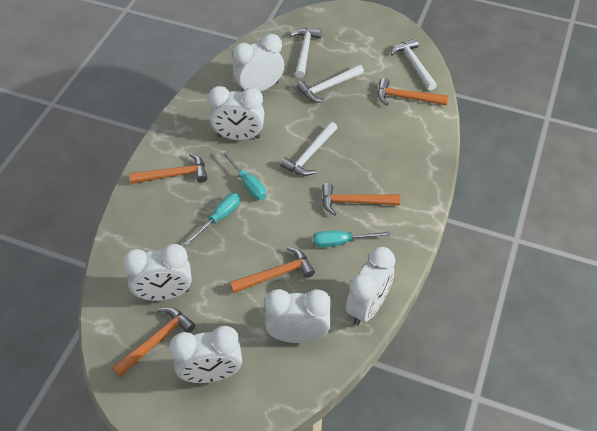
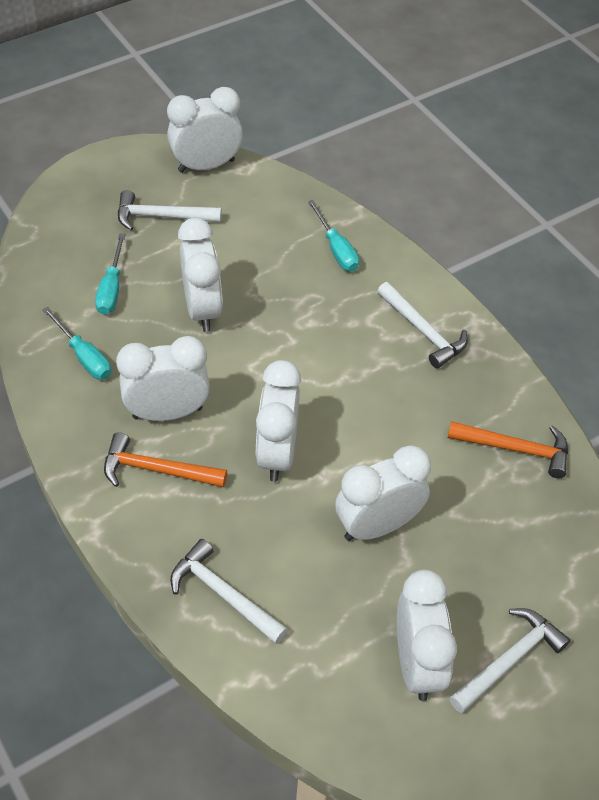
orange hammer: [112,307,195,377] [129,153,207,184] [229,247,315,293] [322,183,400,216] [378,78,448,106] = 5 -> [104,432,227,487] [448,421,568,478] = 2

